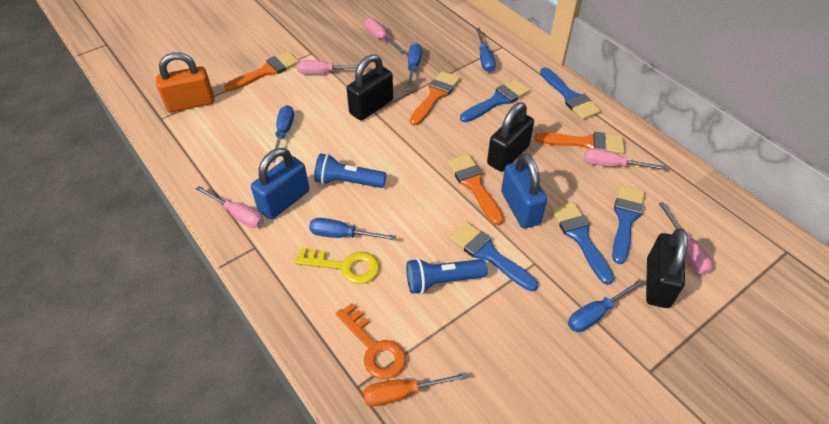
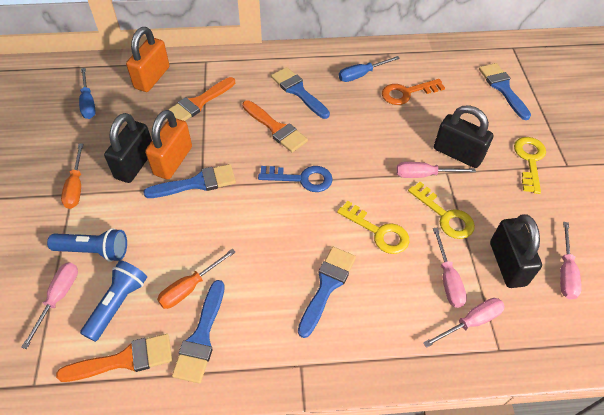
blue key: none = 0 -> [258,166,333,192] = 1
blue padlock: [251,148,309,220] [501,153,547,228] = 2 -> none = 0
blue screwdriver: [271,105,294,163] [309,218,397,241] [406,43,422,91] [476,28,496,72] [568,279,644,332] = 5 -> [79,68,96,119] [339,56,400,82] = 2
orange brush: [224,51,299,92] [410,71,460,126] [448,154,504,225] [535,132,625,154] = 4 -> [56,334,172,382] [168,77,235,121] [242,101,308,152] = 3
orange padlock: [156,52,214,112] = 1 -> [126,27,169,92] [145,110,192,180] = 2
orange screwdriver: [363,372,468,406] = 1 -> [61,143,83,209] [157,249,236,309] = 2
yellow key: [294,248,379,284] = 1 -> [337,201,409,254] [408,182,475,239] [514,137,546,194] = 3

